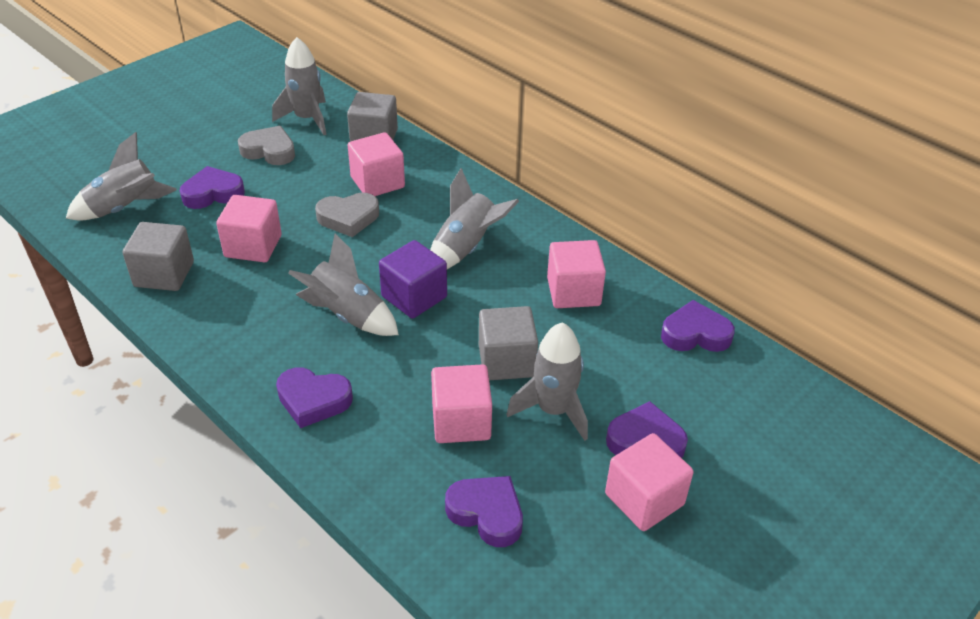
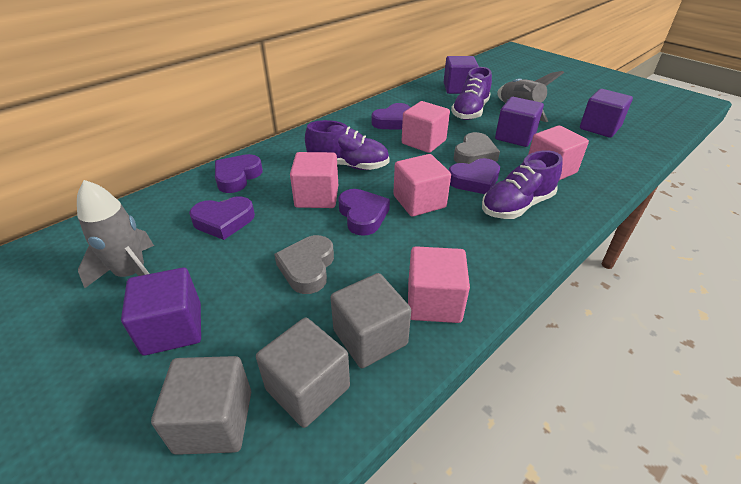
grey rocket: [66,132,177,221] [272,37,327,135] [288,234,399,336] [430,168,519,269] [507,322,588,441] = 5 -> [77,180,154,288] [497,71,564,122] = 2
purple cube: [379,240,447,319] = 1 -> [121,268,201,355] [444,56,479,94] [495,97,544,147] [580,89,633,138] = 4
purple shoe: none = 0 -> [305,120,389,170] [451,67,492,120] [482,150,562,219] = 3

